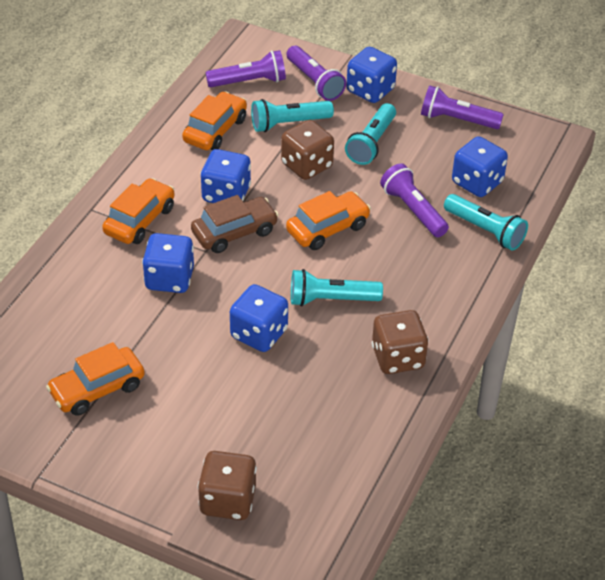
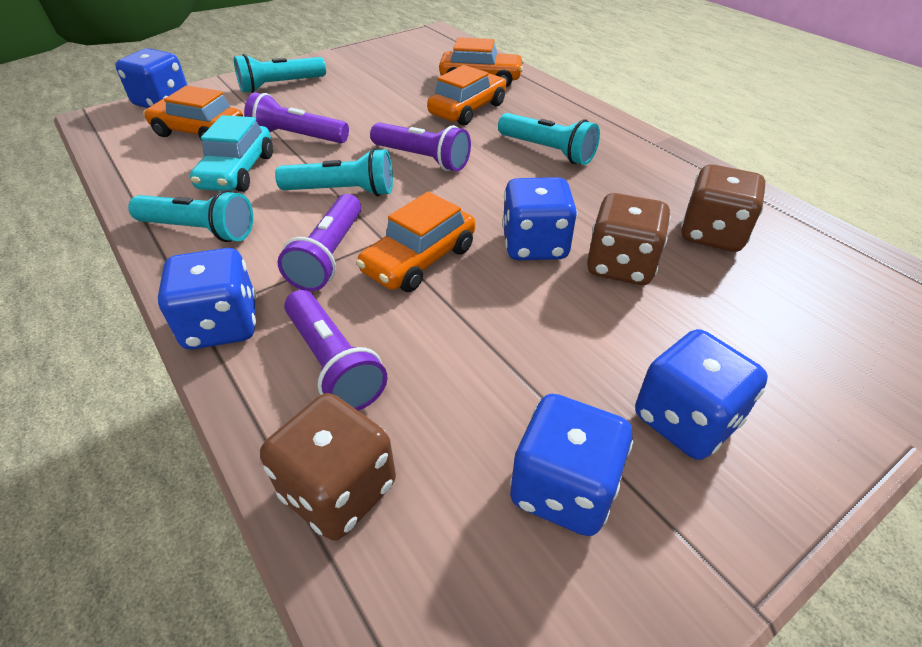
brown car: [191,195,279,253] = 1 -> none = 0
turquoise car: none = 0 -> [190,115,273,192] = 1

